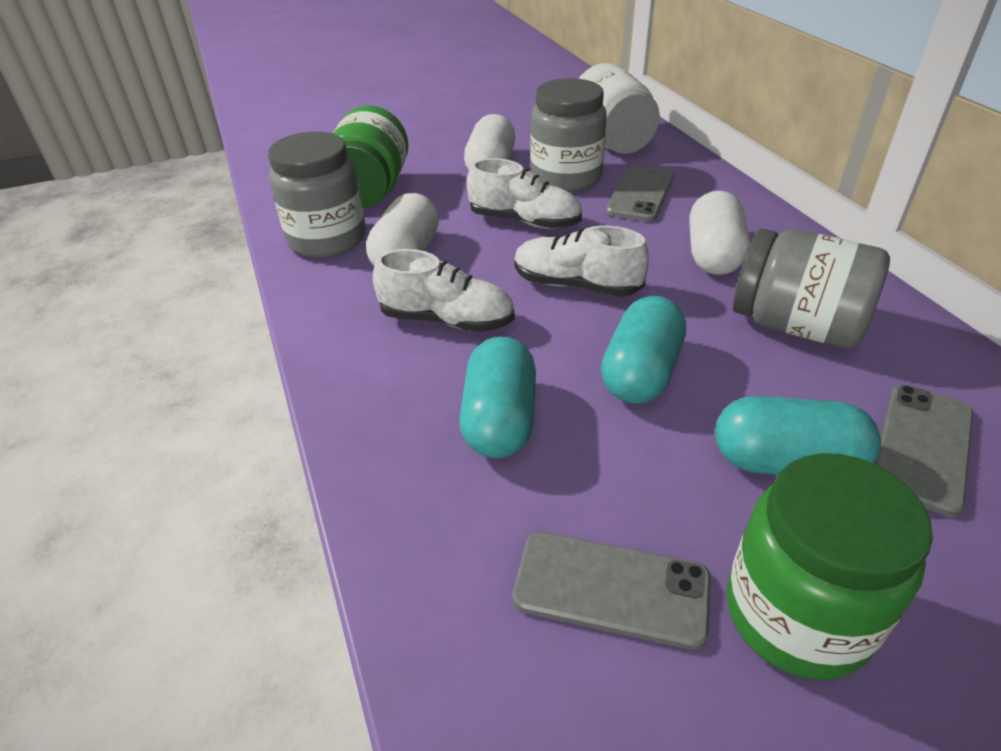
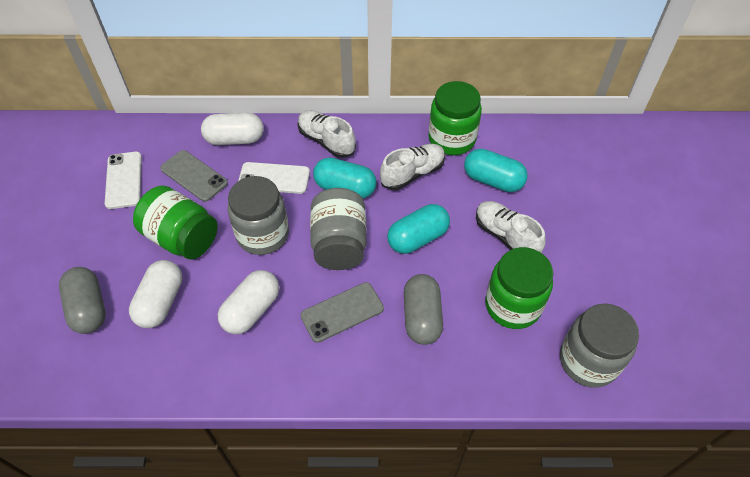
green jar: [333,106,409,208] [727,453,933,680] = 2 -> [133,185,218,260] [428,81,482,155] [485,247,553,329] = 3
grey capsule: none = 0 -> [59,267,106,334] [404,274,443,345] = 2
grey phone: [513,532,711,650] [606,165,674,222] [875,385,973,517] = 3 -> [160,150,228,202] [301,282,384,343] = 2
white jar: [579,63,660,154] = 1 -> none = 0
white phone: none = 0 -> [105,152,142,209] [238,162,310,194] = 2

